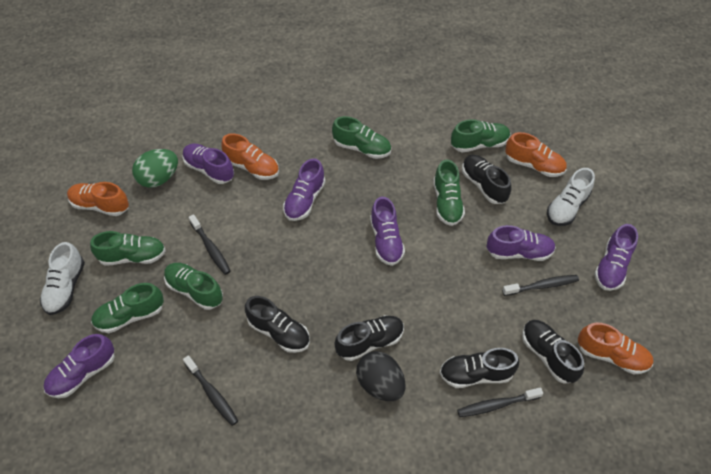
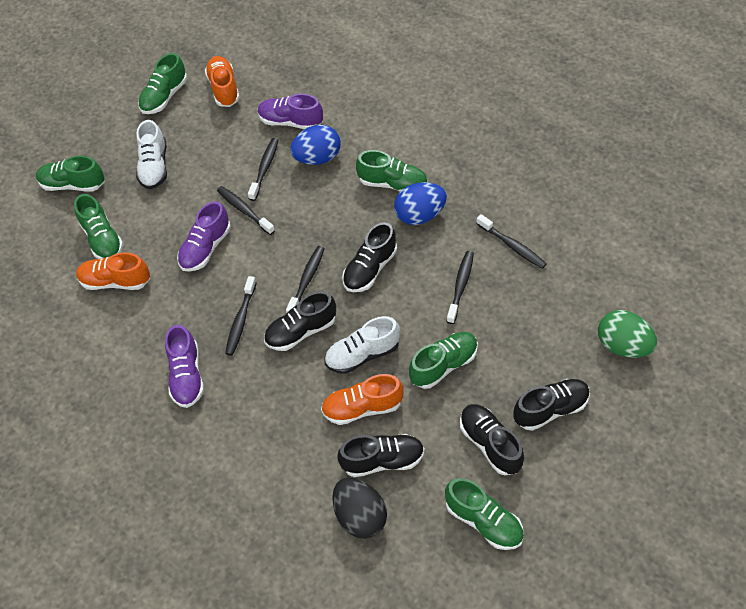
black toothbrush: [183,355,238,426] [189,214,231,275] [457,387,543,417] [502,275,579,296] = 4 -> [217,186,275,235] [225,276,257,356] [248,138,278,201] [286,246,325,313] [447,251,474,324] [476,214,547,269] = 6
blue egg: none = 0 -> [290,125,341,165] [394,182,447,225] = 2
orange shoe: [67,182,129,216] [221,133,279,180] [505,132,567,177] [578,323,653,374] = 4 -> [76,252,150,290] [205,56,240,107] [321,374,404,425] = 3
purple shoe: [44,334,115,398] [182,144,234,184] [283,158,325,221] [370,197,405,266] [487,225,556,261] [594,224,638,291] = 6 -> [165,325,204,408] [177,201,231,272] [258,94,323,129] = 3

